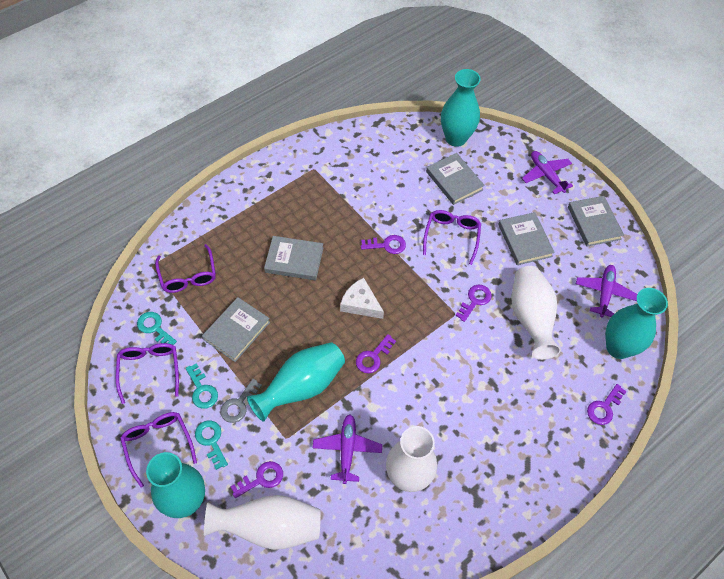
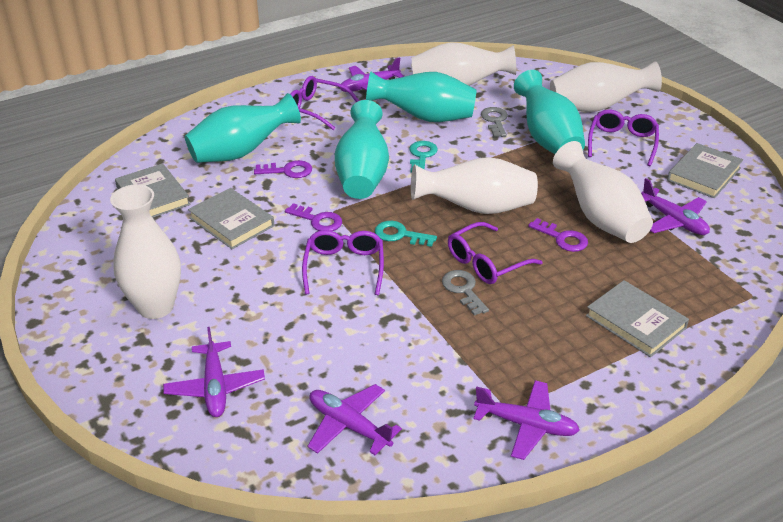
grey book: [202,297,270,362] [264,236,323,280] [426,153,485,205] [498,212,555,265] [568,196,624,247] = 5 -> [115,163,190,218] [188,188,274,249] [586,280,689,357] [667,143,743,198] = 4
grey key: [220,379,262,423] = 1 -> [442,270,489,316] [481,107,508,137] = 2
purple key: [230,461,283,498] [356,334,396,373] [361,235,406,254] [455,285,492,322] [587,384,627,425] = 5 -> [254,160,312,178] [285,203,342,231] [528,218,588,252] = 3
purple plane: [312,414,382,484] [522,151,573,194] [576,265,637,318] = 3 -> [163,327,265,417] [308,384,402,455] [340,57,404,92] [473,380,580,460] [641,178,710,235] = 5
turquoise key: [137,312,177,345] [186,363,218,409] [195,421,228,470] = 3 -> [375,221,437,247] [409,141,438,173] = 2
white cheese: [340,278,384,319] = 1 -> none = 0
white vase: [204,495,321,550] [386,426,437,492] [511,266,561,360] = 3 -> [110,184,181,319] [411,157,538,214] [412,42,516,86] [550,61,662,112] [553,141,653,243] = 5

